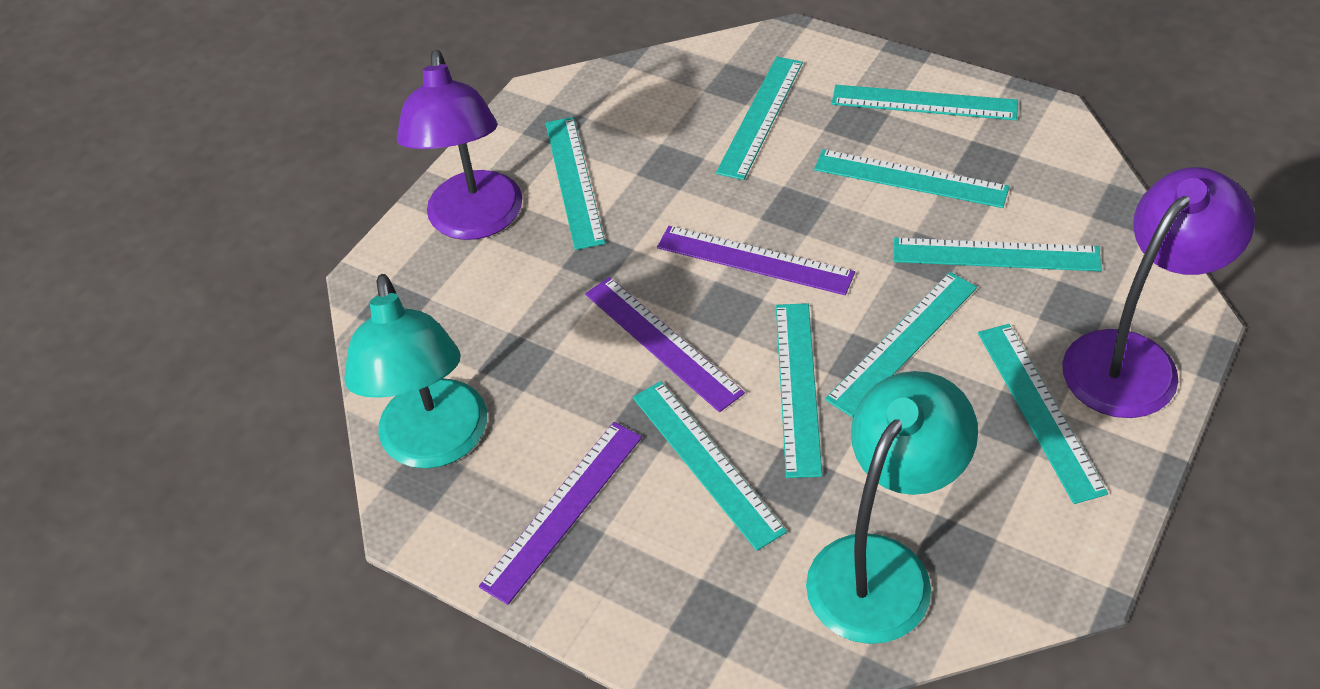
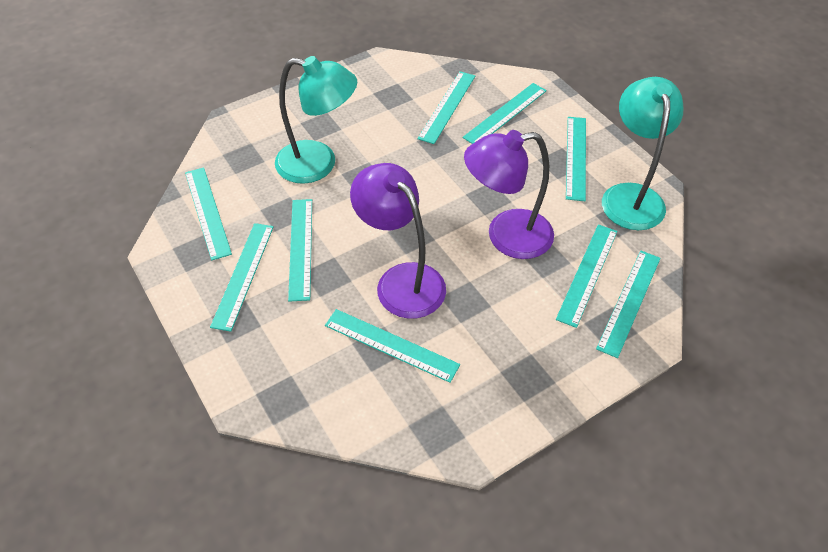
purple ruler: [479,422,642,605] [585,277,745,412] [657,226,855,295] = 3 -> none = 0

